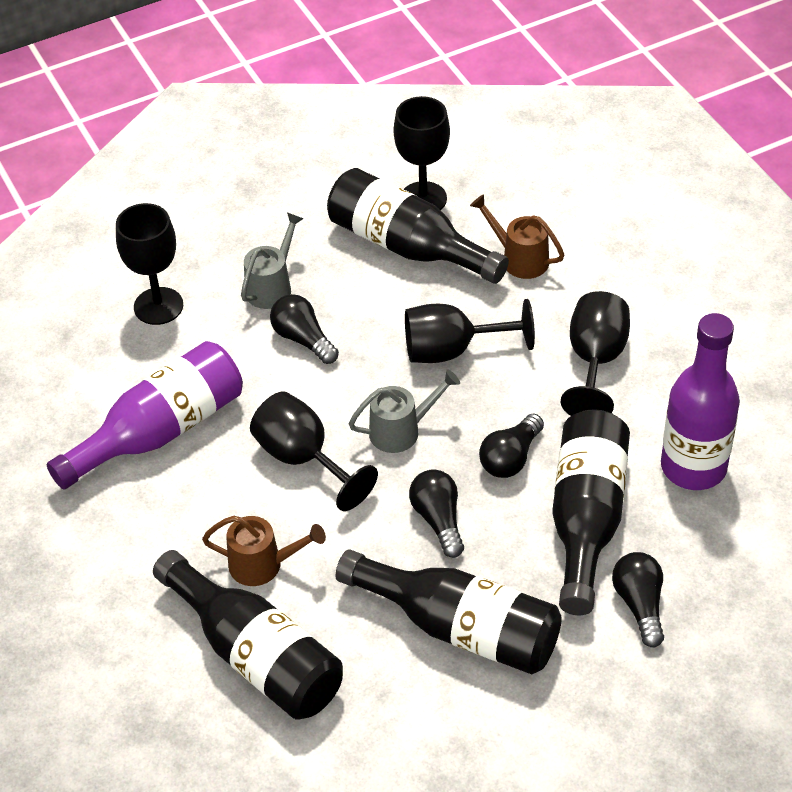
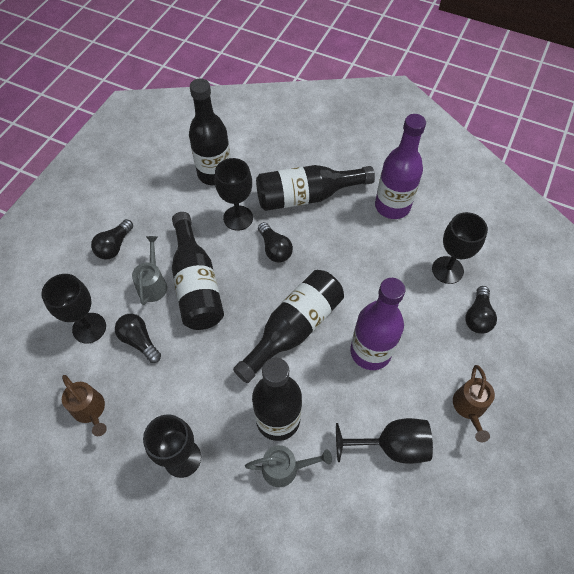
black bottle: [153,550,343,719] [327,168,509,284] [336,549,562,674] [552,410,630,615] = 4 -> [172,212,224,330] [189,79,231,185] [233,270,344,383] [252,358,302,441] [256,165,375,211] = 5

